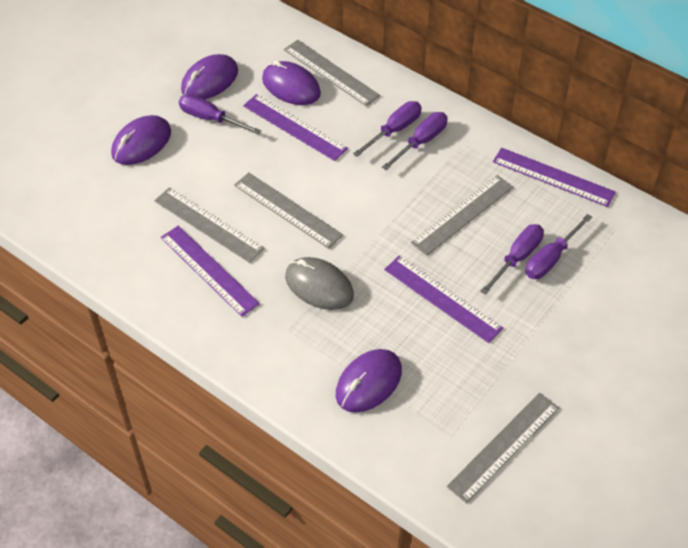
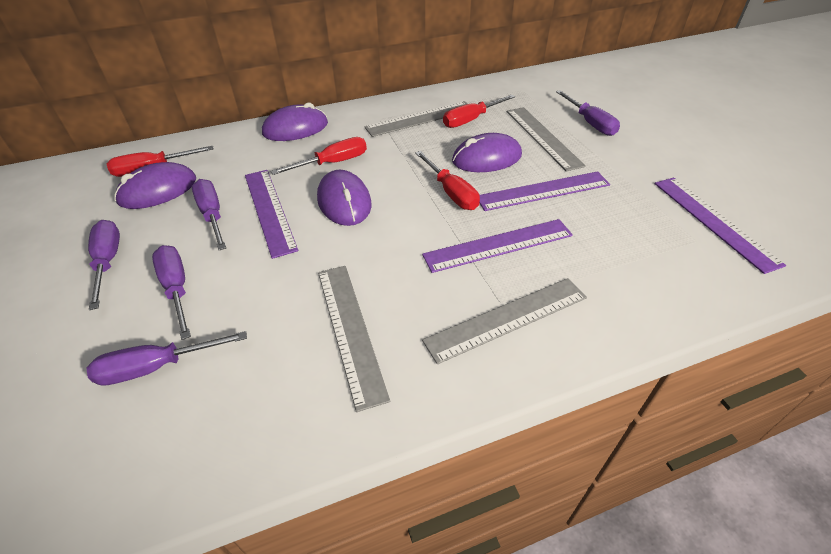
grey mouse: [285,257,354,310] = 1 -> none = 0
grey ruler: [154,188,264,263] [234,172,343,249] [284,40,380,106] [411,175,513,256] [447,393,559,503] = 5 -> [318,266,390,412] [365,101,467,137] [422,278,587,364] [507,107,586,172] = 4
red screwdriver: none = 0 -> [107,146,214,177] [271,137,367,175] [415,151,480,210] [443,95,515,128] = 4

